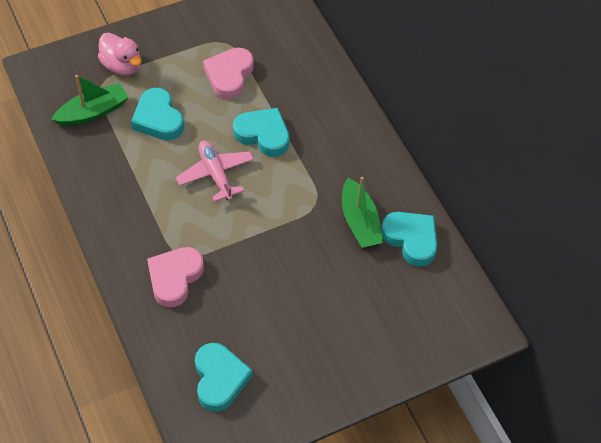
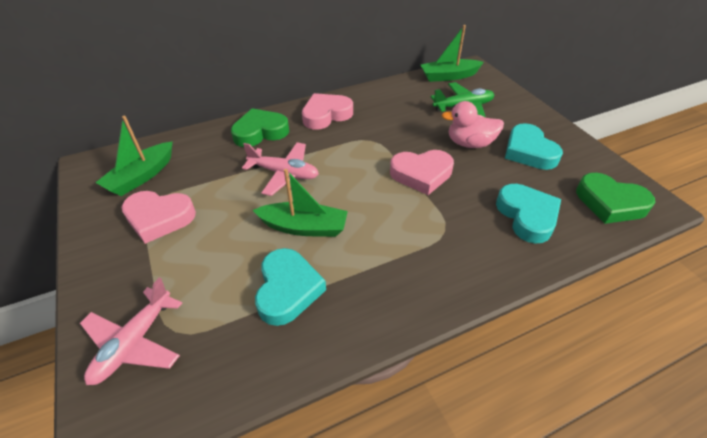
green boat: [51,75,129,126] [342,177,384,248] = 2 -> [95,116,173,196] [253,169,348,237] [421,25,484,82] = 3
green heart: none = 0 -> [231,108,289,147] [576,173,655,224] = 2
green plane: none = 0 -> [431,82,494,118] = 1
pink heart: [147,247,204,308] [203,48,254,99] = 2 -> [122,191,196,244] [302,93,353,130] [390,150,454,195] = 3
pink plane: [176,140,254,202] = 1 -> [80,278,182,385] [242,142,319,196] = 2
turquoise heart: [131,88,184,140] [195,343,253,412] [233,108,290,157] [381,212,437,267] = 4 -> [255,248,326,326] [496,184,561,244] [505,123,563,170] = 3

